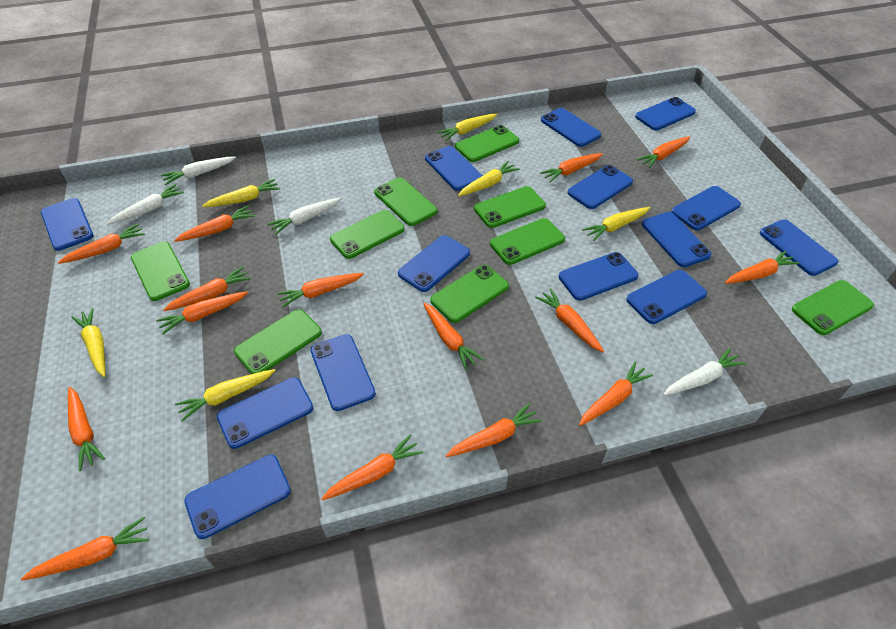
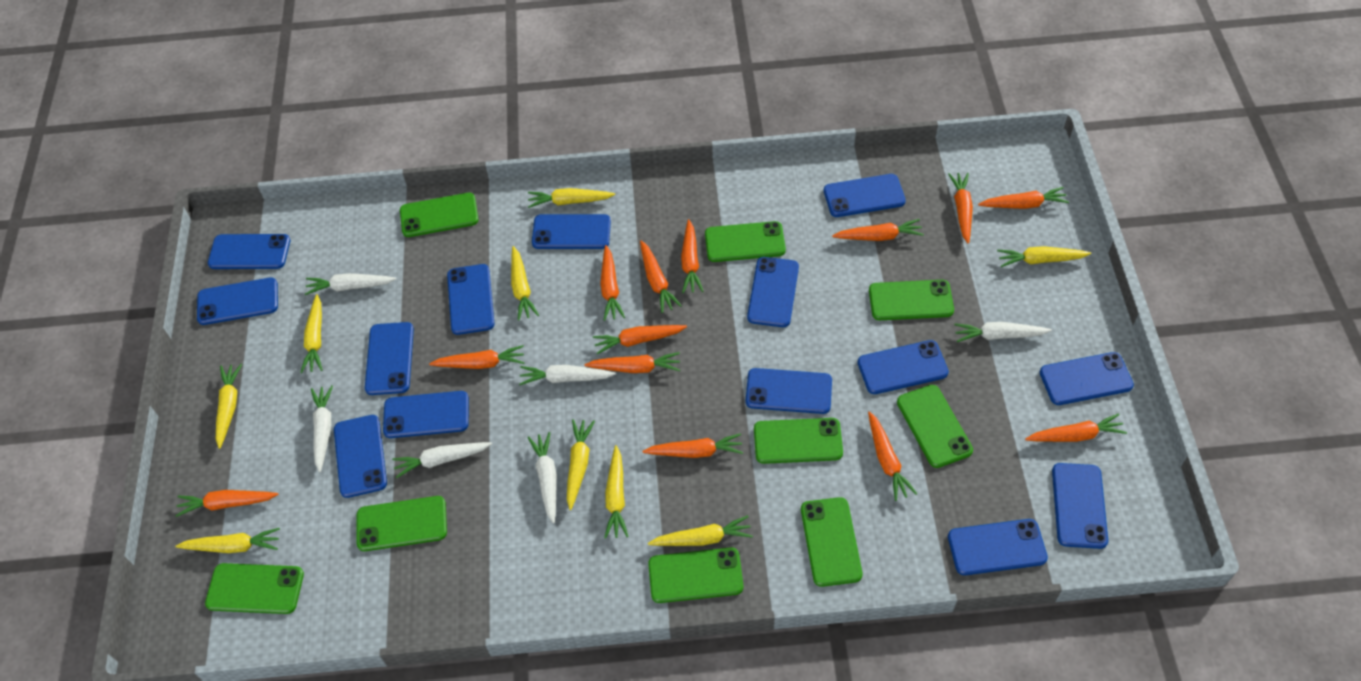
orange carrot: [21,517,149,581] [58,224,145,264] [68,387,105,471] [156,291,248,335] [163,267,251,311] [174,206,255,242] [277,273,364,308] [321,434,423,501] [423,303,484,370] [446,403,542,457] [535,288,604,353] [540,153,603,182] [579,361,653,426] [637,136,690,168] [725,251,799,284] = 15 -> [175,490,278,517] [429,345,525,369] [584,352,680,373] [593,325,687,354] [600,245,625,321] [640,240,682,313] [643,433,743,458] [681,219,704,293] [832,219,924,241] [868,412,917,501] [948,173,973,243] [978,187,1069,209] [1025,413,1127,442] = 13
white carrot: [107,184,184,225] [161,156,236,185] [267,197,342,235] [663,348,746,396] = 4 -> [305,273,396,295] [311,385,333,472] [392,442,492,479] [519,365,616,385] [527,432,557,524] [954,322,1052,342] = 6
yellow carrot: [71,308,106,377] [175,369,276,422] [202,179,280,207] [437,113,498,141] [458,161,520,196] [582,207,650,241] = 6 -> [175,528,280,553] [216,364,242,449] [300,294,323,373] [511,246,539,321] [528,188,615,208] [567,419,595,510] [604,445,629,539] [648,515,753,546] [997,246,1091,267] = 9

